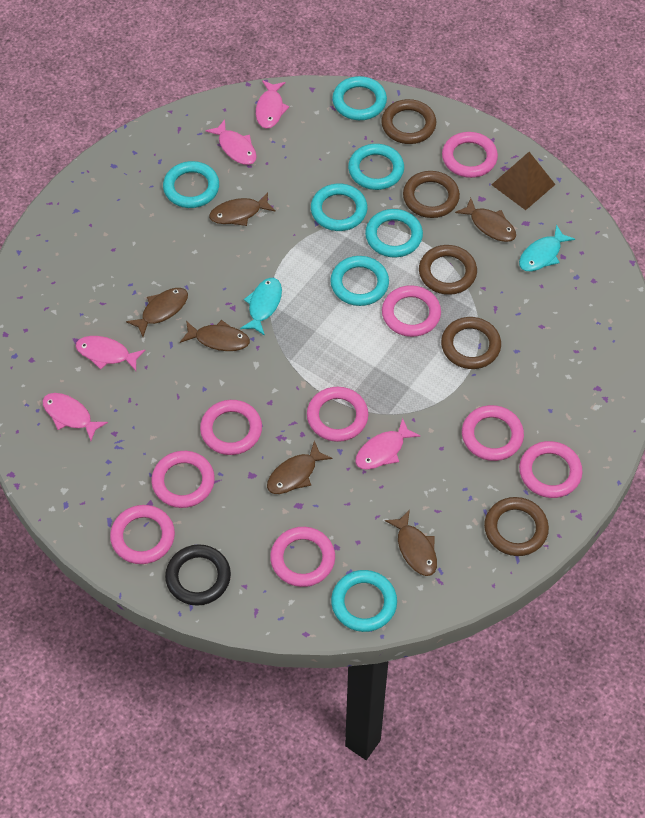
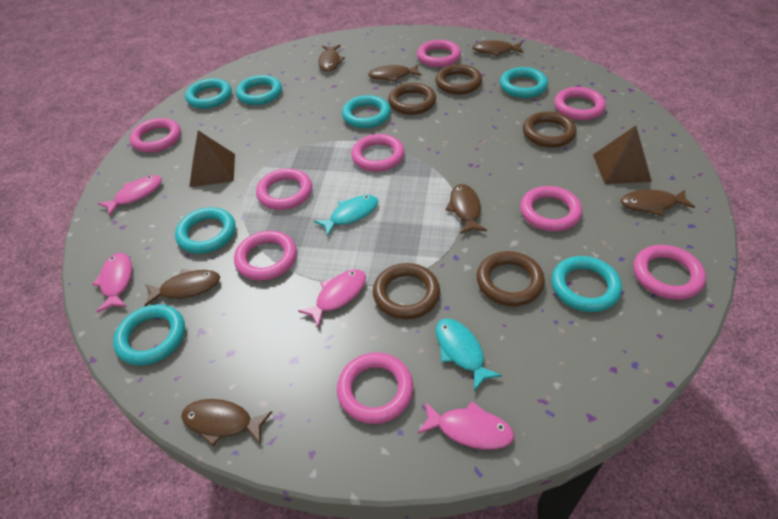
black ring: [165,544,231,606] = 1 -> none = 0
brown fish: [126,288,188,337] [180,320,250,351] [209,192,276,226] [267,441,332,494] [385,510,437,576] [455,198,516,242] = 6 -> [144,269,220,306] [181,399,272,446] [318,45,345,72] [368,64,421,82] [446,184,487,234] [472,40,523,56] [621,190,695,216] = 7
brown pyramid: [492,152,556,210] = 1 -> [189,131,235,187] [593,126,652,184] = 2
pink fish: [42,393,108,441] [76,336,145,371] [206,119,257,165] [256,80,289,129] [355,418,420,470] = 5 -> [92,253,132,313] [98,175,162,216] [298,270,366,328] [418,401,514,450] = 4

